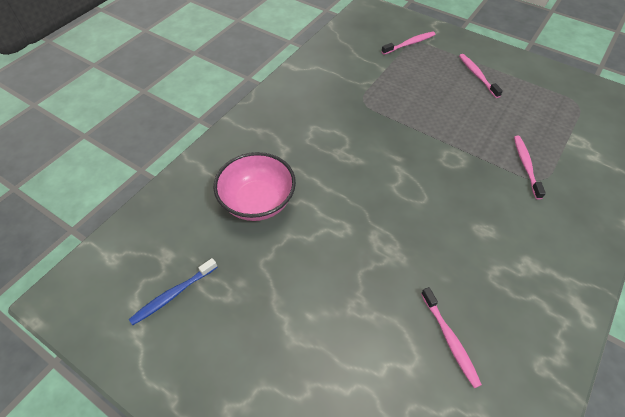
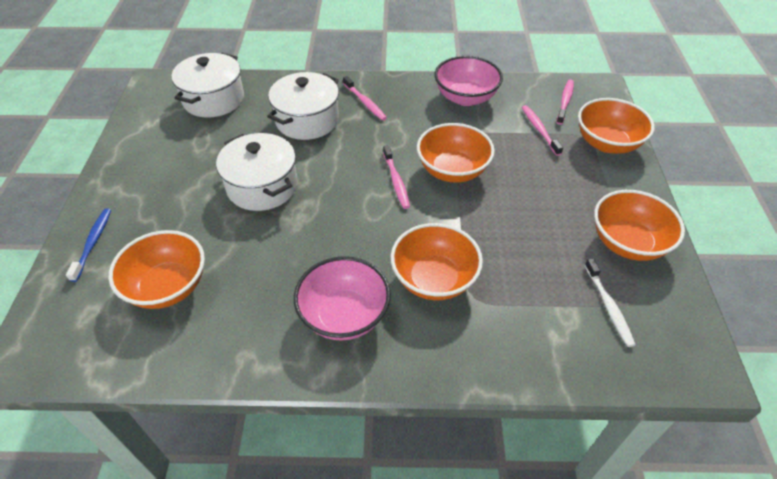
orange bowl: none = 0 -> [108,230,205,309] [391,223,483,300] [417,123,495,183] [578,98,655,154] [594,190,685,261] = 5
pink bowl: [213,152,296,221] = 1 -> [294,256,391,341] [435,56,503,106] = 2
white pot: none = 0 -> [171,53,244,118] [216,133,298,211] [267,72,339,140] = 3
white toothbrush: none = 0 -> [584,258,635,347] = 1

